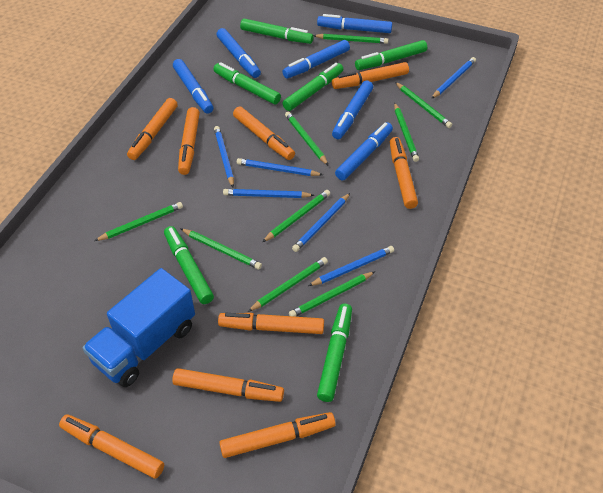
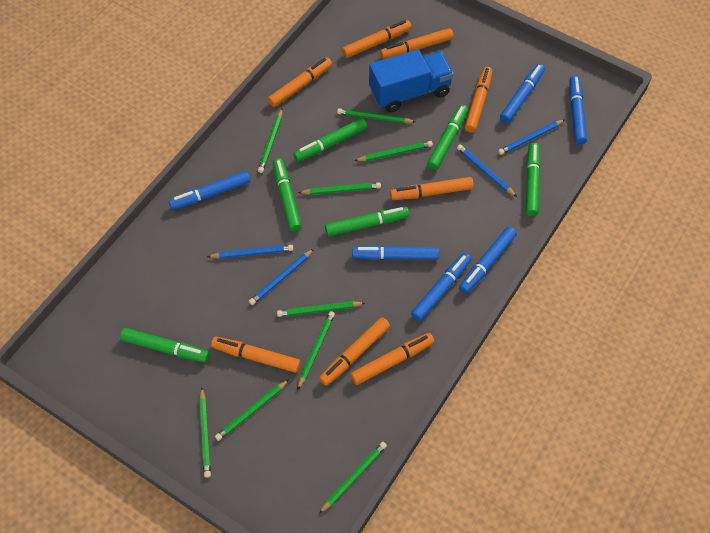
blue pencil: [214,126,234,187] [223,189,314,198] [237,158,323,176] [292,193,350,252] [308,246,394,286] [431,57,476,99] = 6 -> [207,245,293,259] [249,249,314,305] [457,144,517,197] [498,119,565,155] = 4
orange marker: [59,414,164,479] [127,98,178,160] [172,368,284,402] [178,107,200,175] [218,313,324,334] [219,412,336,458] [233,106,295,160] [332,62,409,89] [390,137,418,209] = 9 -> [211,337,301,373] [268,57,332,107] [319,317,390,386] [342,20,412,58] [350,333,434,385] [380,28,453,59] [390,177,474,200] [465,67,492,133] = 8

